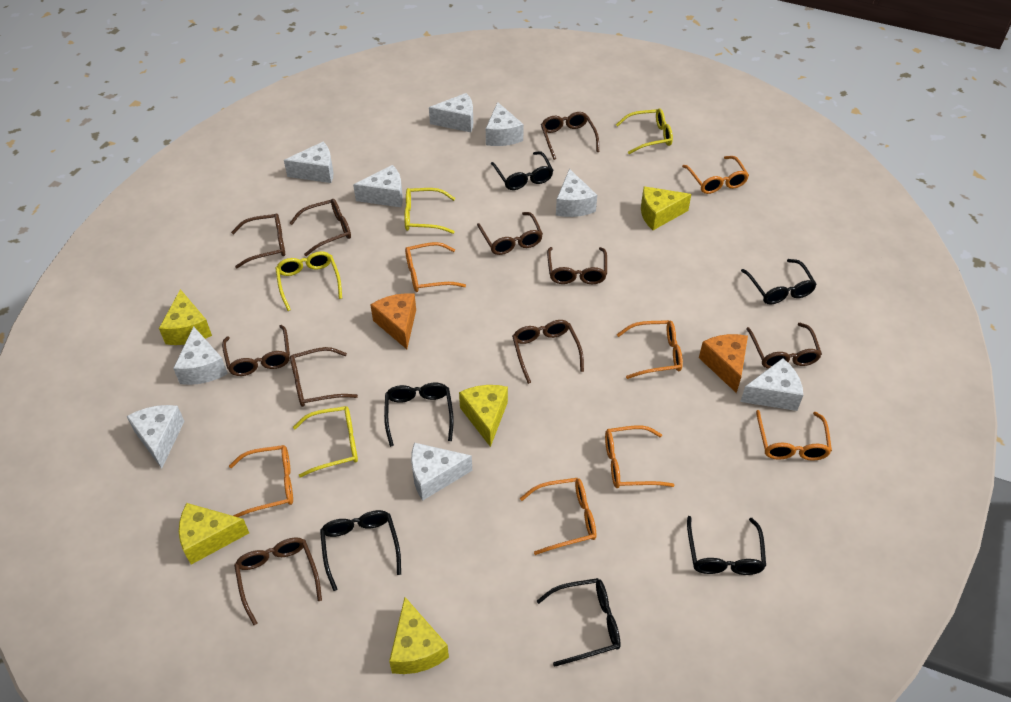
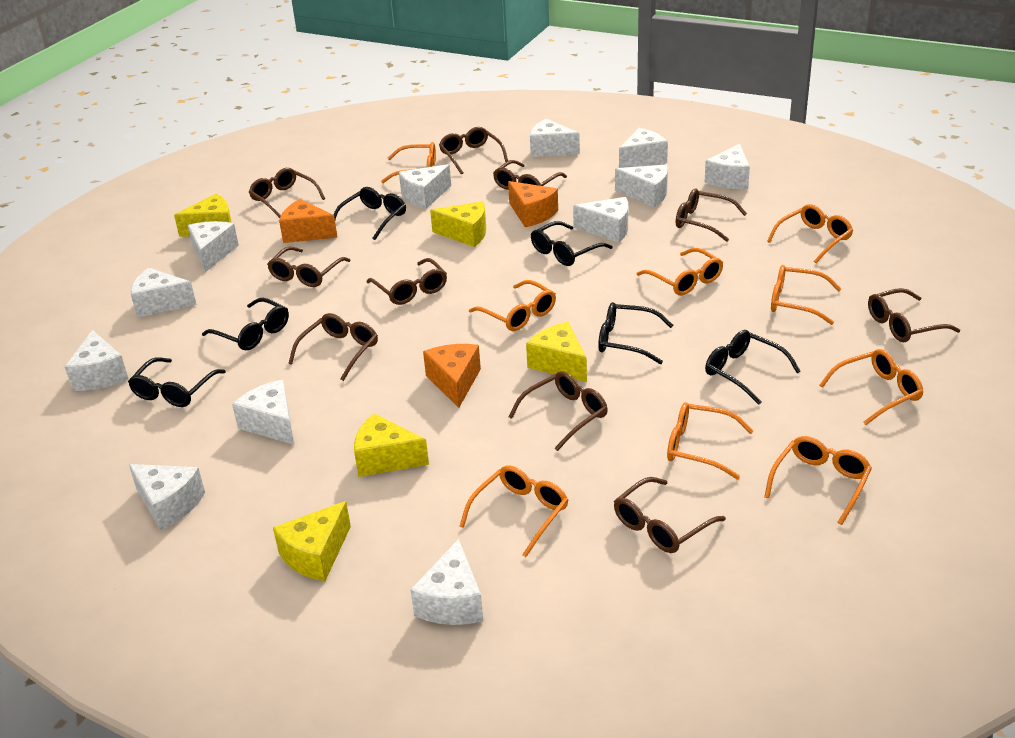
orange cheese: [370,293,416,349] [699,334,748,393] = 2 -> [279,199,338,243] [423,344,481,408] [508,181,558,227] = 3
orange glasses: [229,445,293,517] [405,242,466,292] [520,478,596,555] [605,426,675,488] [617,320,683,379] [682,156,749,194] [756,410,832,461] = 7 -> [381,142,436,183] [460,465,568,557] [469,280,556,331] [636,248,723,295] [667,402,753,479] [764,436,872,525] [767,204,853,263] [771,265,841,325] [819,349,923,425] = 9
white cheese: [126,405,184,469] [173,326,228,385] [284,142,334,183] [353,165,403,207] [411,443,472,501] [429,93,473,132] [486,102,524,146] [556,169,597,217] [740,358,803,411] = 9 -> [65,330,128,391] [129,464,205,530] [131,268,197,318] [188,221,239,272] [232,380,294,445] [399,164,451,209] [410,539,483,625] [530,118,580,157] [573,197,628,243] [615,164,668,207] [619,128,668,168] [705,143,750,189] = 12
yellow glasses: [275,251,342,311] [293,406,358,478] [404,188,455,234] [616,108,673,154] = 4 -> none = 0

